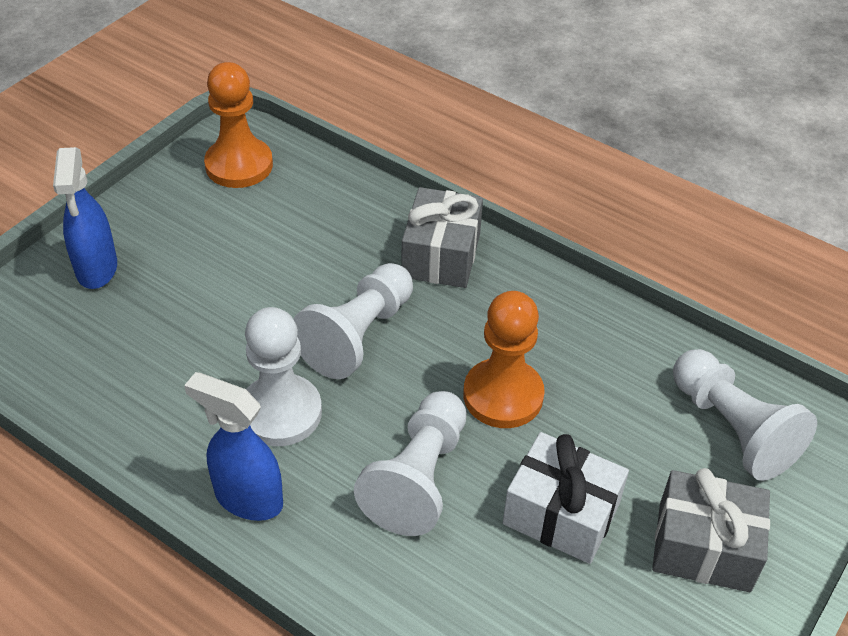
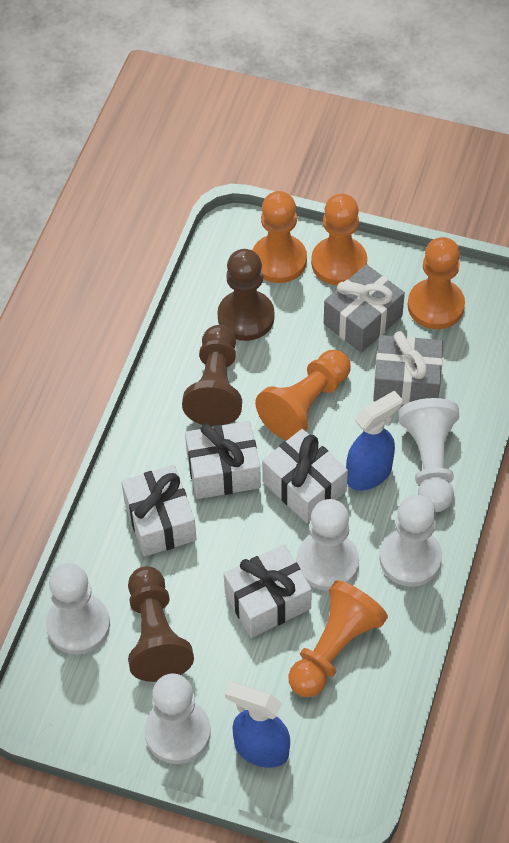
brown pawn: none = 0 -> [128,566,194,682] [182,325,242,426] [217,249,275,341] = 3
orange pawn: [204,62,273,188] [463,291,545,428] = 2 -> [252,191,307,283] [255,350,351,440] [288,580,388,697] [311,194,367,285] [408,237,465,329] = 5
white gift: [503,432,629,564] = 1 -> [121,465,197,557] [185,421,261,499] [224,544,312,638] [262,429,348,523] = 4
white pawn: [245,307,322,446] [293,263,413,379] [354,391,467,536] [673,349,817,481] = 4 -> [46,563,110,655] [145,674,211,764] [297,499,359,591] [380,495,442,587] [398,398,459,512] = 5

